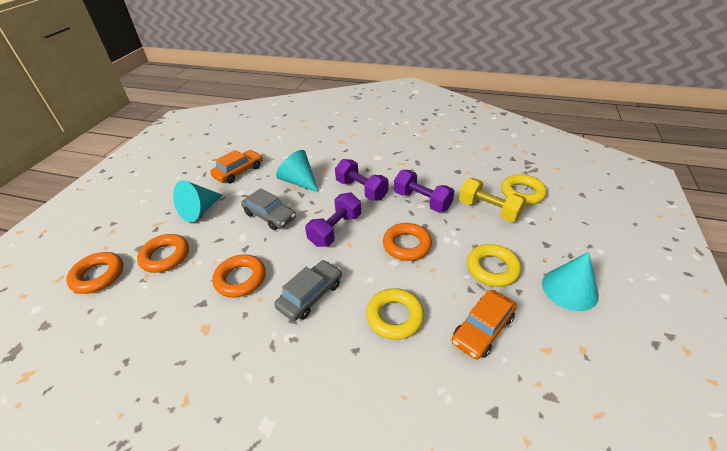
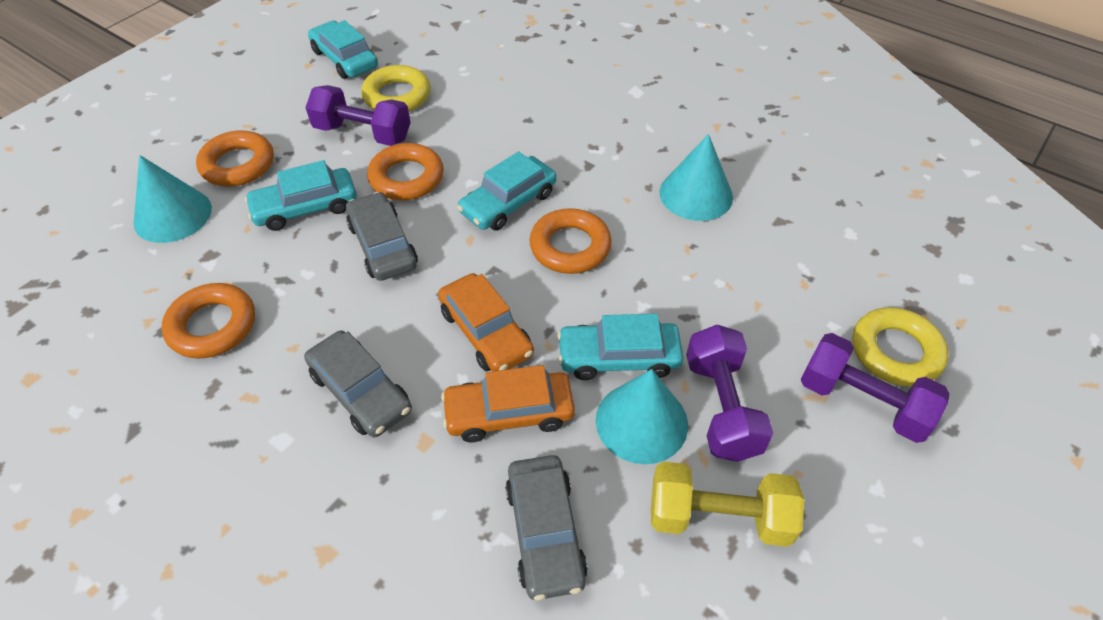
grey car: [241,188,296,230] [274,260,342,321] = 2 -> [304,330,412,437] [346,192,418,281] [505,455,588,600] = 3
turquoise car: none = 0 -> [245,160,357,231] [308,20,378,79] [457,151,557,231] [557,314,683,380] = 4
yellow ring: [366,288,424,340] [467,244,521,287] [501,174,547,205] = 3 -> [361,65,430,111] [852,307,949,386] = 2

